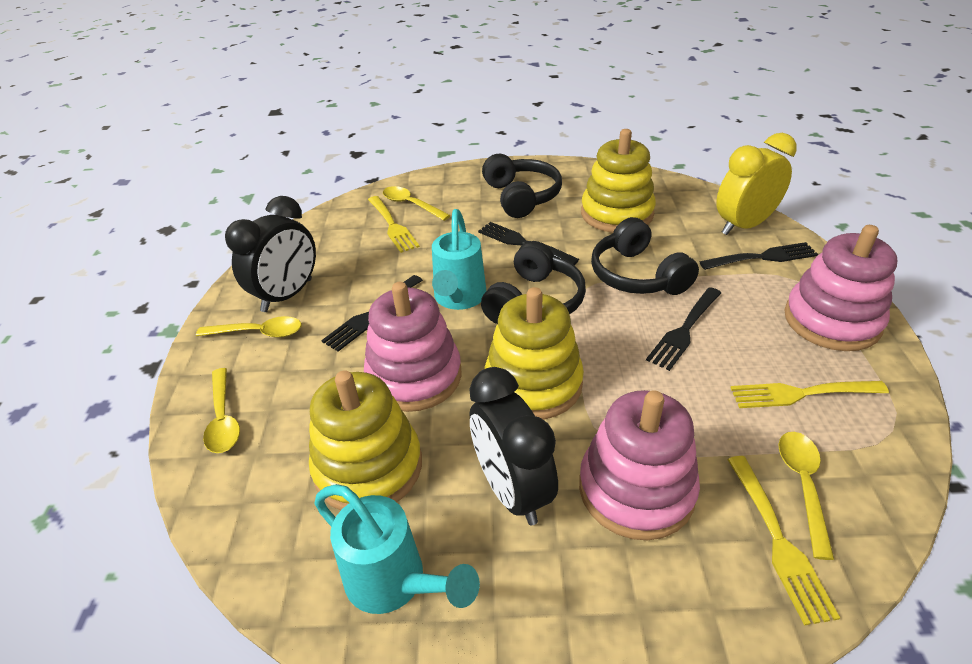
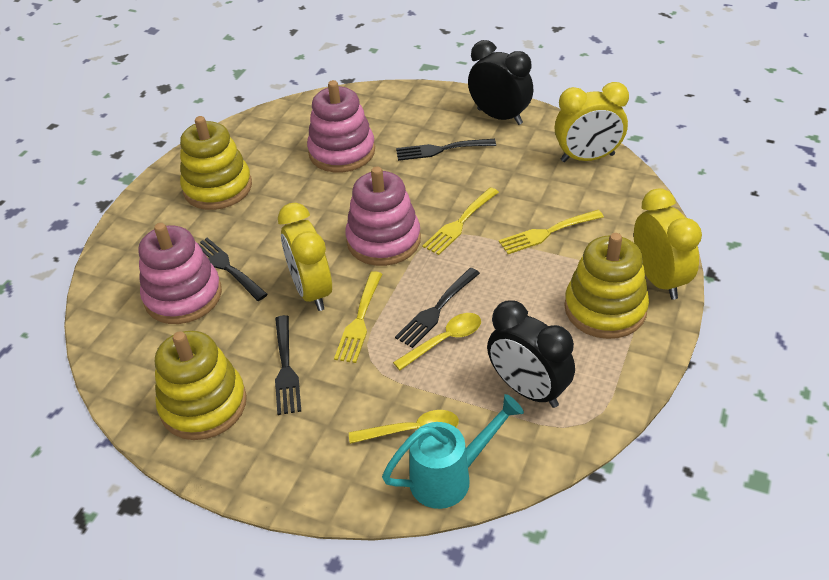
black headphones: [481,241,586,324] [482,154,562,218] [591,217,699,295] = 3 -> none = 0
turquoise watering can: [314,484,480,614] [432,209,486,310] = 2 -> [382,394,524,509] = 1
yellow clock: [716,133,797,235] = 1 -> [278,203,332,311] [555,82,629,162] [634,188,702,300] = 3
yellow spoon: [196,316,301,338] [203,368,240,453] [383,186,451,221] [778,432,834,560] = 4 -> [349,410,459,444] [393,313,481,370] = 2

